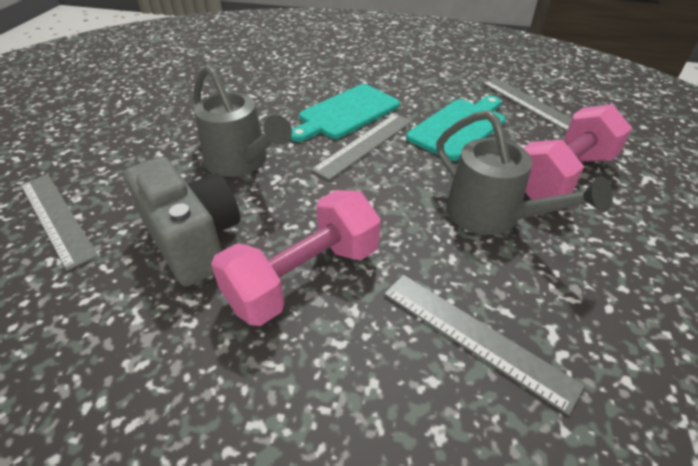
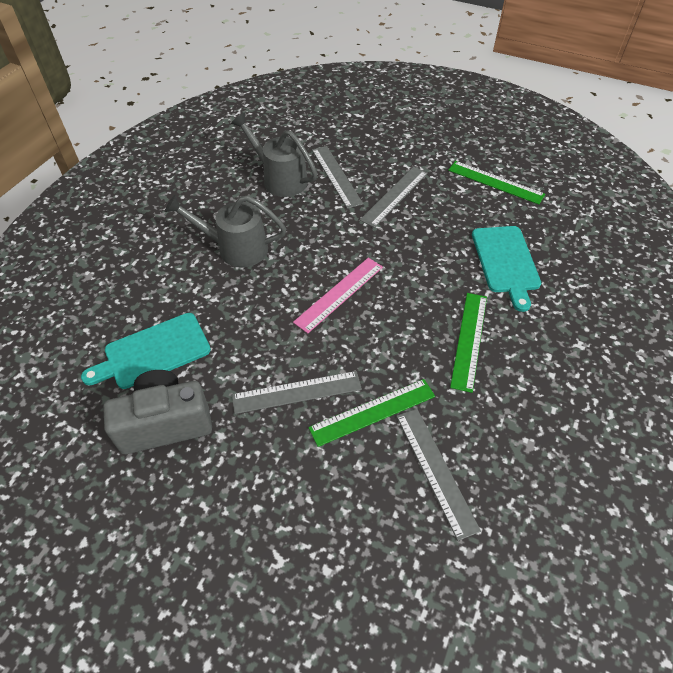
green ruler: none = 0 -> [308,379,435,447] [448,161,545,204] [450,293,487,393] = 3
pink dumbbell: [211,190,381,326] [523,104,632,200] = 2 -> none = 0
pink ruler: none = 0 -> [293,258,383,333] = 1

